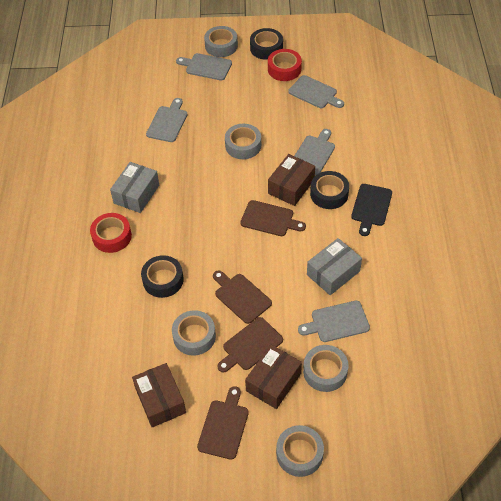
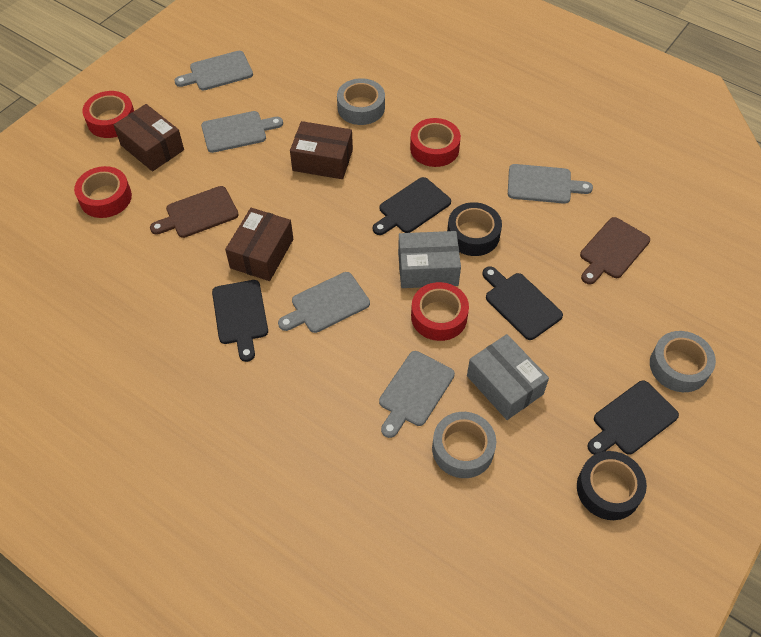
black cutting board: [351,184,392,236] = 1 -> [212,280,268,362] [373,177,451,235] [482,266,563,340] [587,381,679,455] = 4
black tape: [141,255,183,298] [250,28,283,60] [310,171,349,209] = 3 -> [447,202,502,256] [577,451,647,520] = 2
brown cutting board: [197,386,249,460] [213,270,272,324] [217,317,283,373] [240,200,306,236] = 4 -> [150,186,239,238] [580,217,650,285] = 2
grey tape: [172,310,216,356] [204,26,238,57] [225,124,261,159] [276,425,324,477] [303,345,348,392] = 5 -> [337,78,385,125] [432,412,496,478] [650,331,716,392] = 3
red tape: [90,213,132,253] [268,49,302,81] = 2 -> [74,166,132,218] [82,91,134,138] [410,118,461,167] [411,282,469,341] = 4

